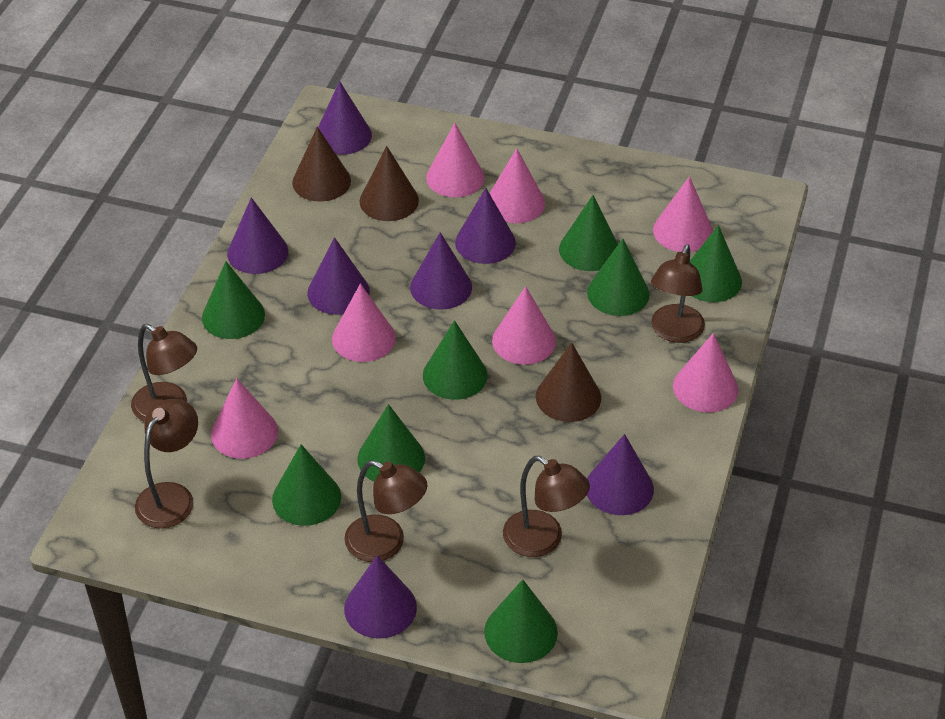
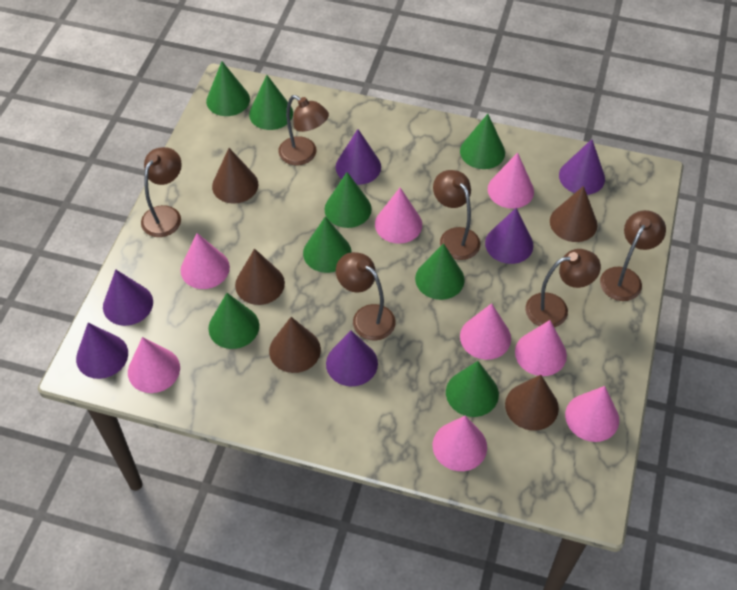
brown cone: [292,127,351,202] [360,146,419,221] [536,342,601,422] = 3 -> [212,148,258,204] [235,249,285,305] [269,317,321,373] [505,375,559,431] [550,186,597,242] = 5
brown lamp: [131,324,197,422] [135,399,198,528] [344,460,427,562] [503,456,590,557] [651,244,705,343] = 5 -> [141,147,182,237] [278,95,329,165] [336,252,396,341] [433,170,481,260] [525,249,601,327] [600,210,666,301] = 6
pink cone: [211,378,278,459] [332,283,396,362] [426,123,485,197] [489,148,545,223] [492,286,556,365] [653,176,713,252] [673,333,738,412] = 7 -> [128,337,180,393] [181,233,230,289] [375,188,422,244] [433,416,487,471] [460,303,511,360] [488,152,534,209] [515,320,567,376] [565,386,619,442] = 8
purple cone: [227,197,288,274] [308,237,370,315] [318,81,372,155] [344,555,417,639] [410,232,472,310] [455,188,516,264] [587,434,654,515] = 7 -> [76,323,128,379] [103,269,153,326] [326,330,378,386] [336,129,381,185] [485,208,533,264] [559,139,605,195] = 6

